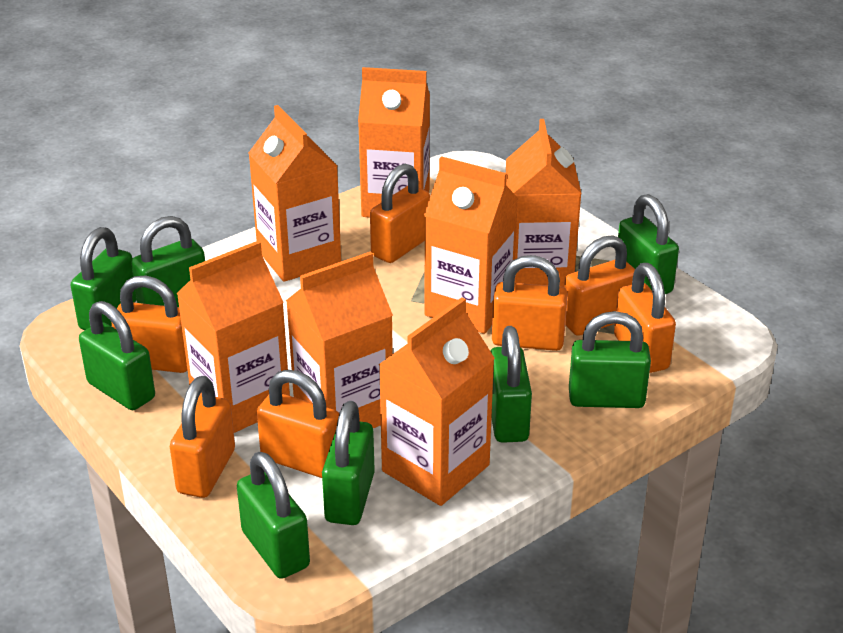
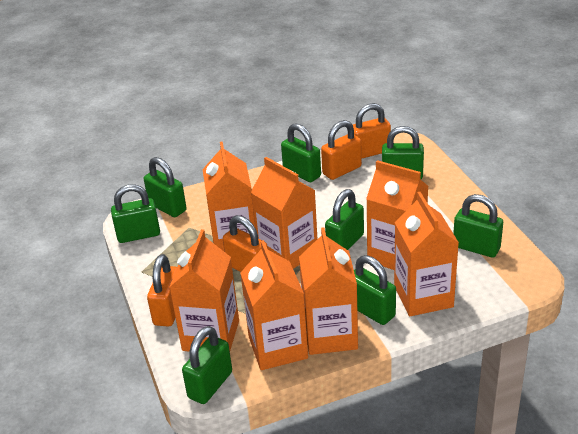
orange padlock: [112,276,187,373] [170,376,235,498] [257,370,339,478] [370,164,430,263] [492,255,568,351] [564,235,635,336] [614,263,676,373] = 7 -> [147,254,177,327] [223,215,268,272] [321,120,362,180] [353,103,391,158] = 4

